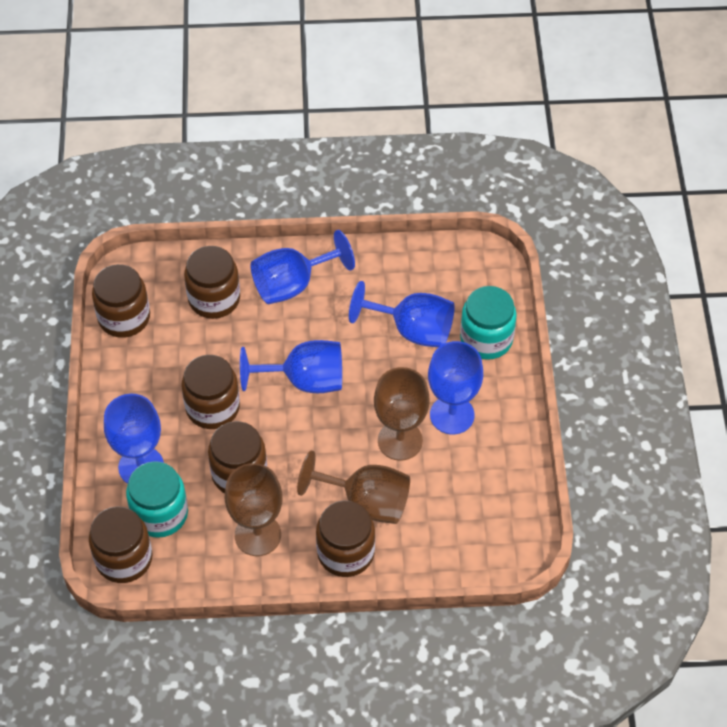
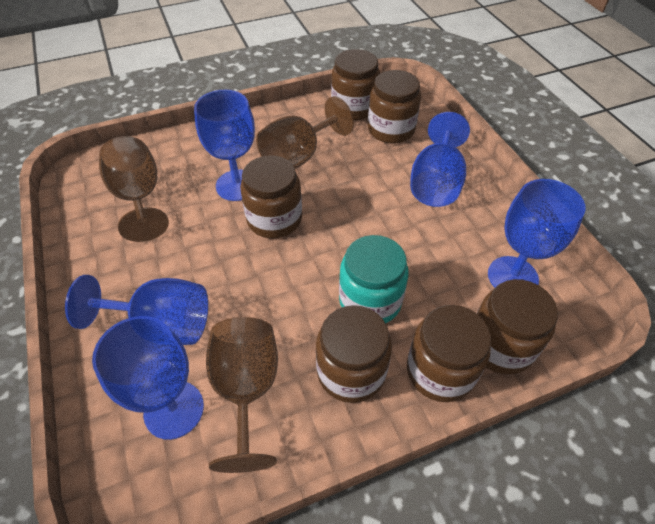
turquoise jar: [126,461,188,538] [460,286,517,360] = 2 -> [339,235,409,324] = 1

